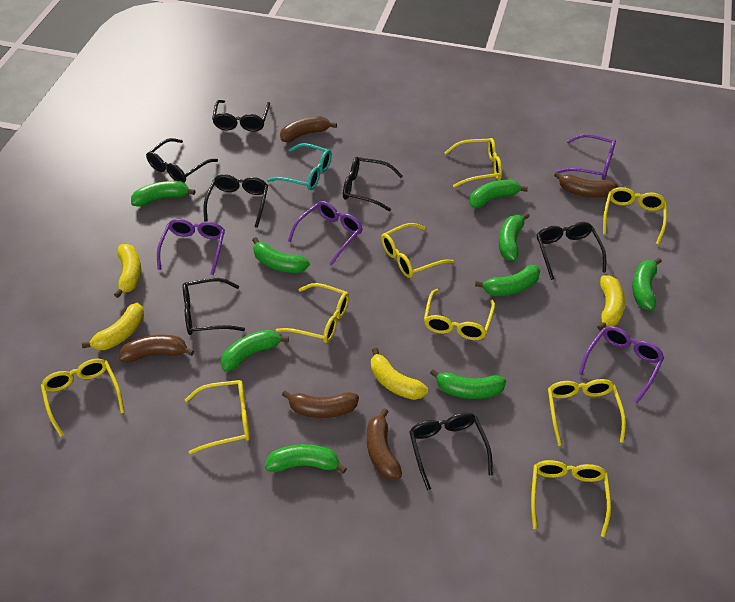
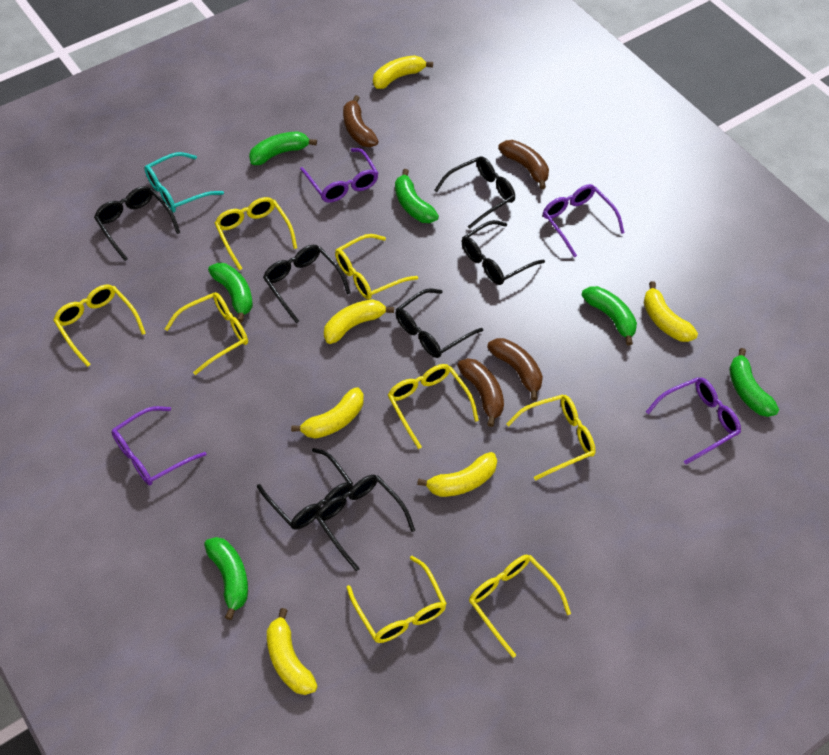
brown banana: [118,335,194,362] [280,116,337,142] [282,391,359,418] [367,408,402,480] [554,172,618,198] = 5 -> [343,95,379,147] [457,358,504,427] [487,338,543,401] [498,140,549,189] = 4
green banana: [131,181,196,207] [221,330,289,372] [252,237,310,273] [265,444,347,474] [430,369,506,399] [469,179,528,208] [475,265,540,296] [499,213,530,261] [632,258,662,310] = 9 -> [204,537,248,620] [208,263,253,323] [249,132,317,165] [395,169,439,223] [581,286,637,346] [729,348,779,417] = 6
yellow banana: [82,303,144,350] [114,244,141,298] [371,347,428,400] [597,275,625,331] = 4 -> [267,608,317,695] [291,387,364,439] [324,299,394,344] [373,55,433,89] [417,452,497,497] [644,281,698,342] = 6
yellow glasses: [40,359,125,437] [185,380,250,454] [276,283,349,343] [381,223,454,278] [424,289,495,340] [444,138,502,188] [531,460,611,537] [548,379,626,446] [603,187,667,245] = 9 -> [53,285,146,367] [165,292,248,375] [215,197,297,271] [335,234,418,300] [347,556,447,643] [388,364,479,449] [469,555,571,658] [506,394,596,480] = 8

